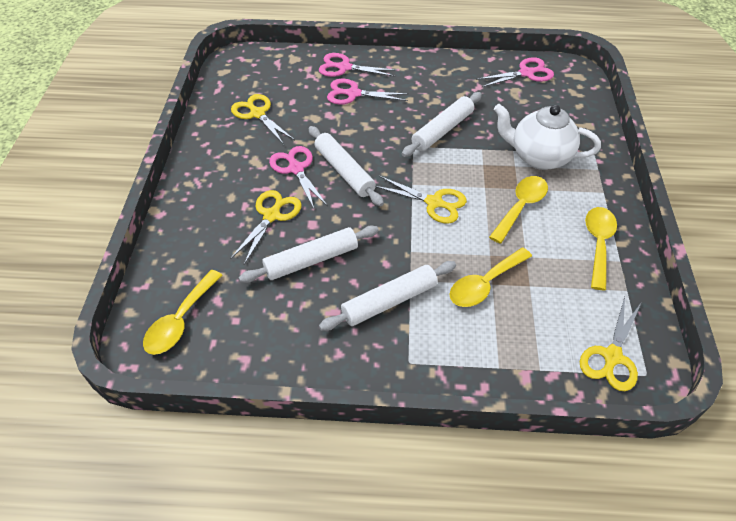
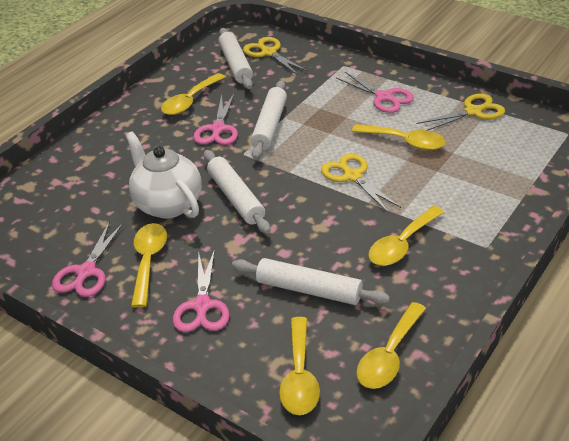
yellow scissors: [230,190,302,265] [231,94,295,145] [376,176,467,224] [580,297,641,391] = 4 -> [243,37,308,75] [321,154,401,213] [417,93,505,131] = 3
yellow spoon: [143,270,222,355] [450,248,532,307] [489,176,548,244] [585,207,617,290] = 4 -> [131,223,167,308] [161,73,225,115] [279,317,320,415] [352,124,446,150] [356,302,426,389] [369,206,445,266] = 6

